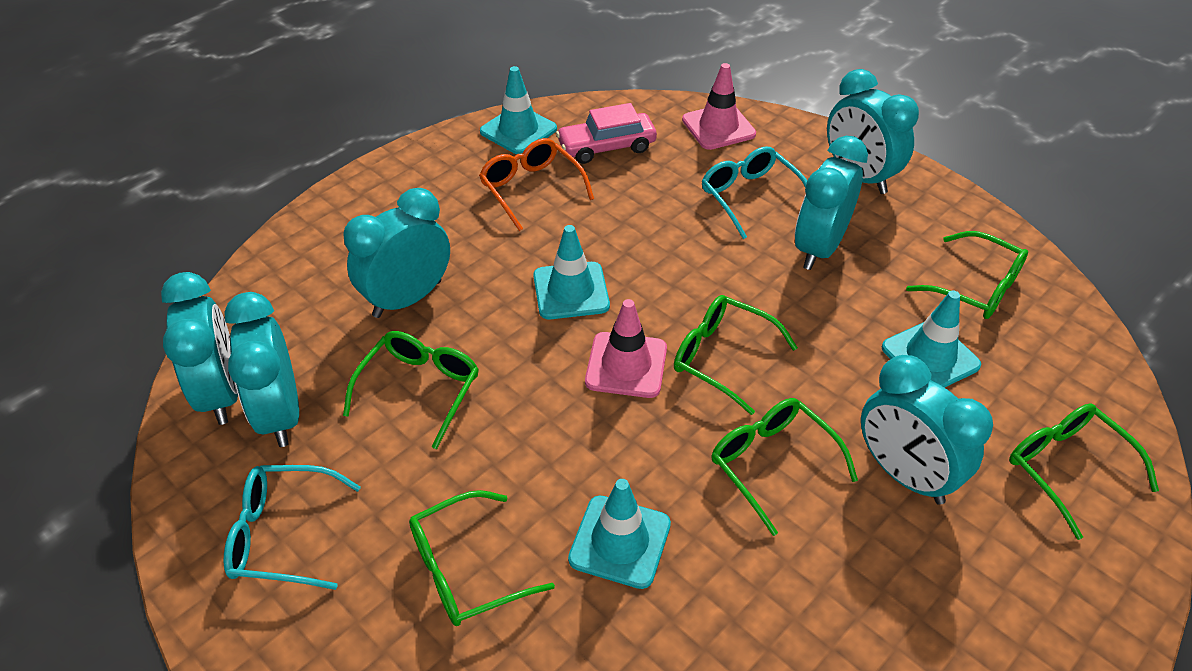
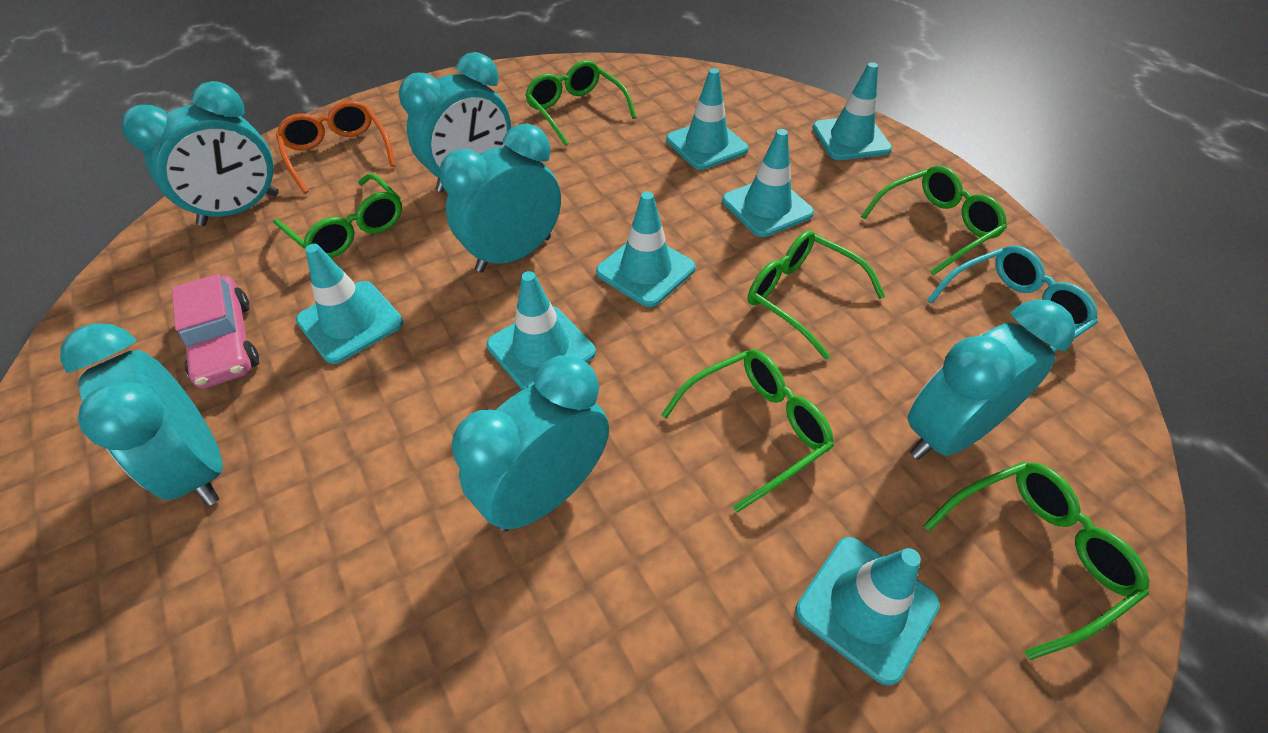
pink traffic cone: [585,299,667,398] [682,63,756,150] = 2 -> none = 0
turquoise glasses: [224,465,361,590] [702,146,807,239] = 2 -> [927,245,1098,352] = 1
turquoise traffic cone: [480,66,557,154] [533,225,610,319] [568,479,671,589] [882,291,981,388] = 4 -> [296,244,403,364] [486,271,596,390] [596,192,696,307] [666,68,748,170] [722,129,814,237] [795,537,940,686] [812,62,892,160] = 7

